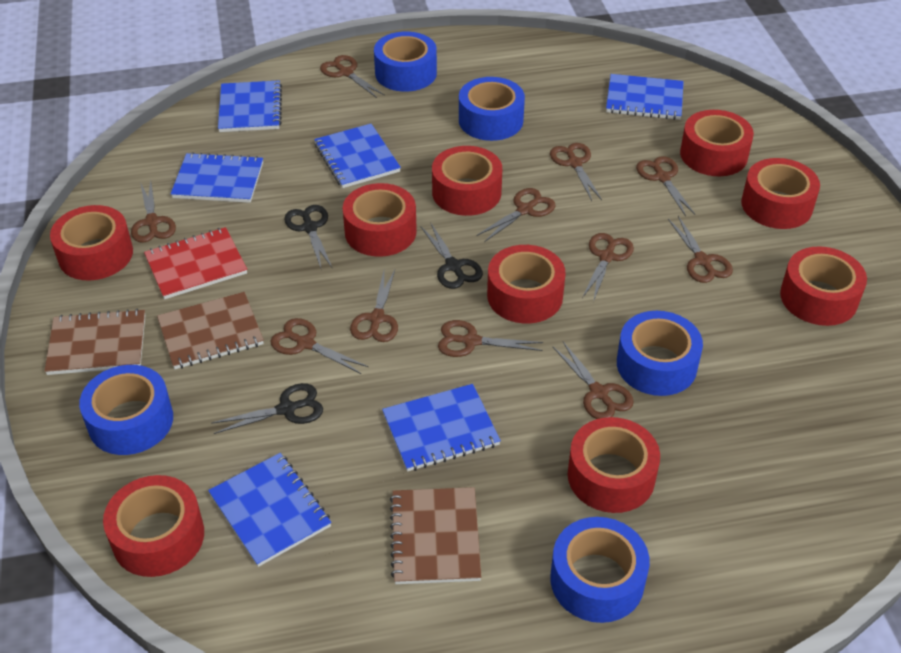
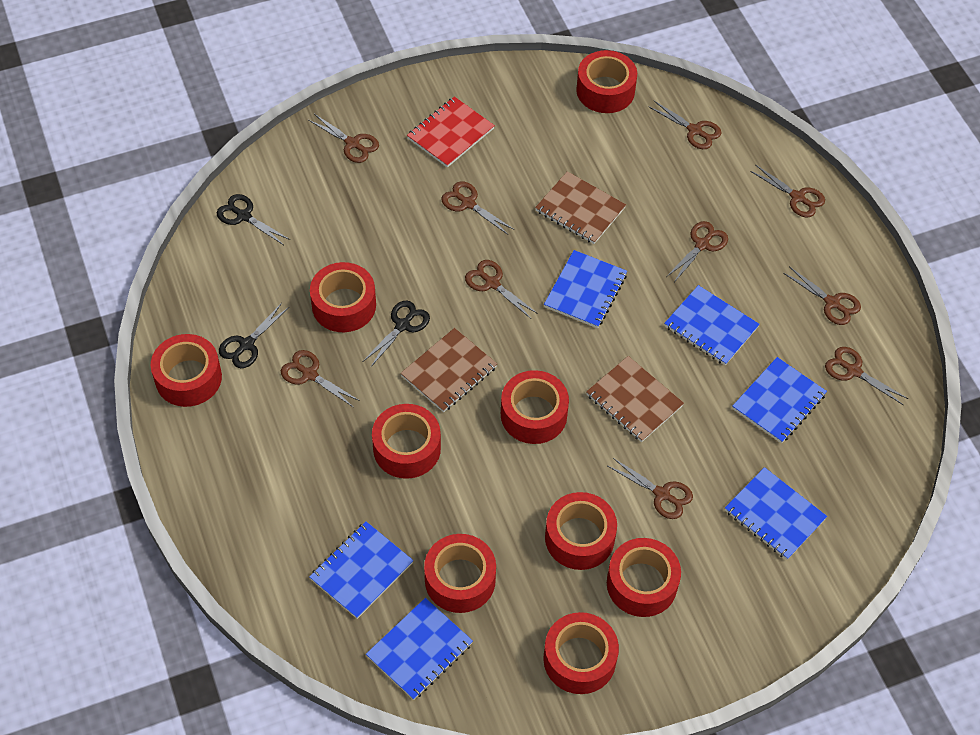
blue tape: [79,365,173,455] [374,31,437,92] [459,77,525,141] [550,517,650,623] [617,311,703,396] = 5 -> none = 0
brown scissors: [131,180,176,243] [270,318,368,374] [320,55,385,98] [350,270,398,342] [438,320,543,357] [476,188,555,242] [550,143,602,201] [553,342,634,419] [582,233,634,302] [636,156,695,216] [668,216,733,283] = 11 -> [281,350,360,408] [308,114,379,163] [441,181,514,235] [465,260,538,319] [608,458,693,519] [648,100,722,149] [666,221,728,282] [750,164,825,217] [783,266,861,325] [825,347,908,405] = 10

